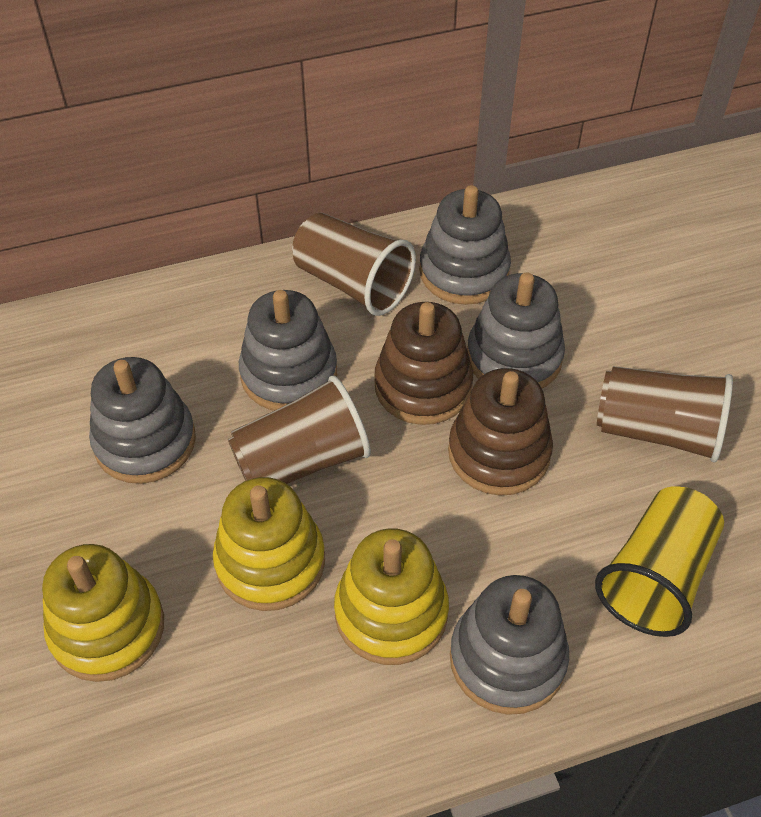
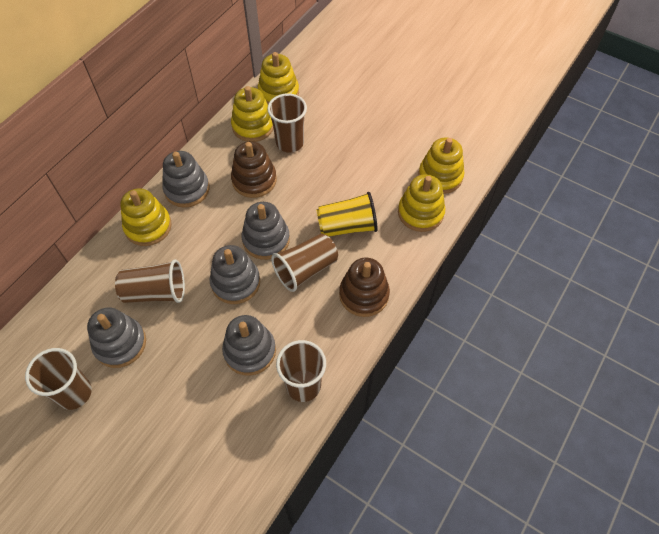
brown cup: [228,376,371,484] [292,213,416,316] [597,366,733,462] = 3 -> [25,348,92,410] [115,259,185,303] [267,93,307,153] [271,234,338,292] [276,340,326,402] = 5
yellow stacking toy: [42,544,164,682] [213,477,325,611] [334,528,449,665] = 3 -> [120,188,172,246] [231,86,274,142] [258,52,299,104] [398,174,445,232] [418,138,464,194] = 5

